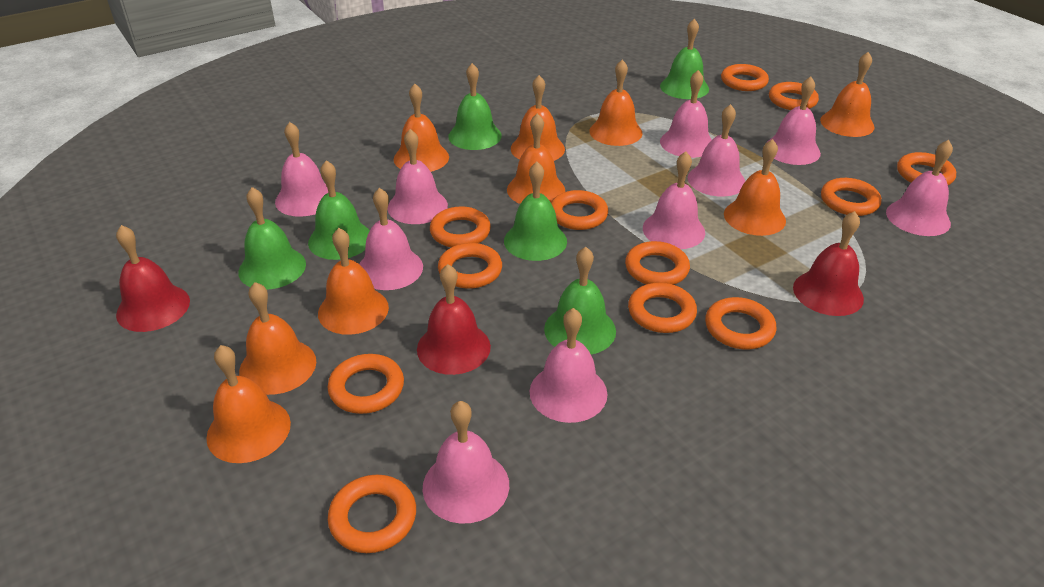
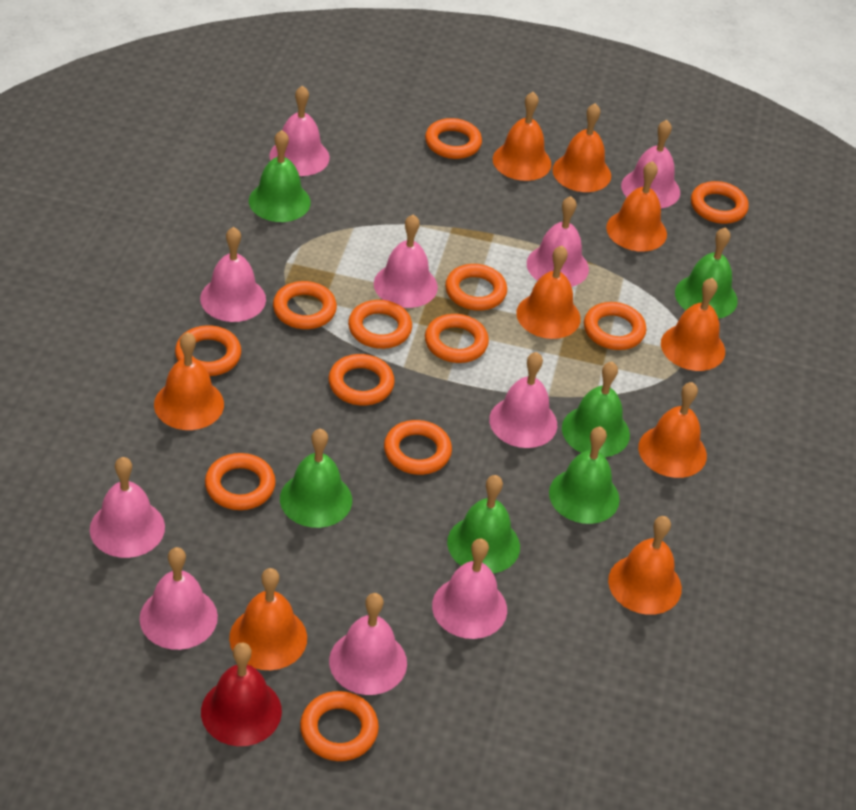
red bell: [116,225,190,332] [417,264,491,375] [793,211,864,316] = 3 -> [201,642,282,746] = 1

